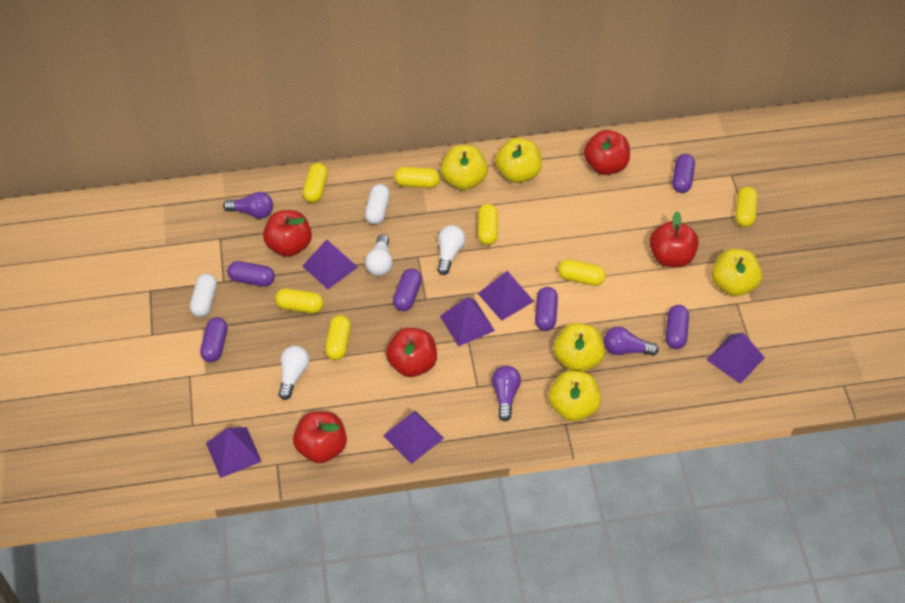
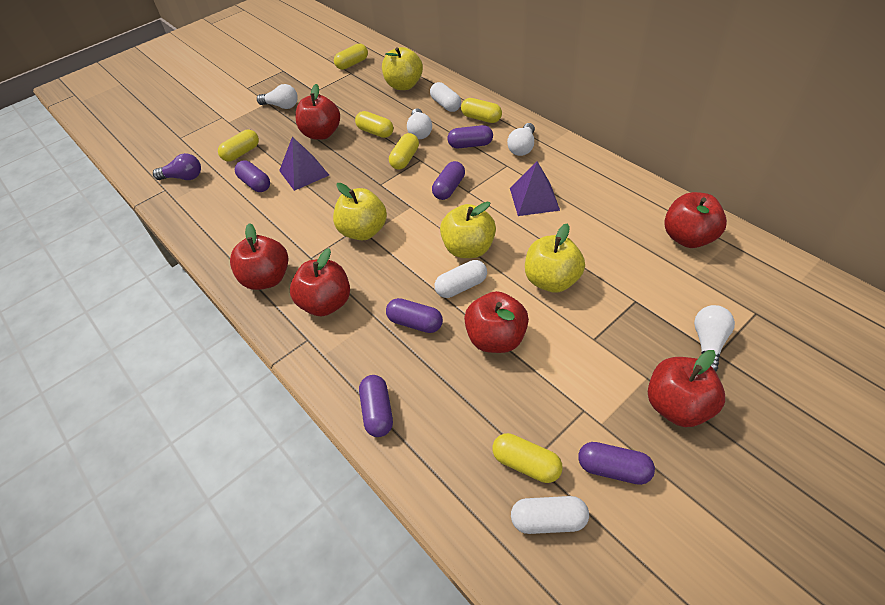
purple light bulb: [223,192,273,218] [492,365,521,421] [604,327,659,356] = 3 -> [153,153,201,180] = 1
purple pyramid: [206,427,262,478] [302,240,358,289] [383,411,444,464] [440,297,495,347] [478,271,534,321] [706,333,765,384] = 6 -> [279,137,329,191] [510,161,560,216] = 2
red apple: [263,210,312,257] [293,412,347,463] [386,328,437,377] [584,130,630,175] [649,211,699,267] = 5 -> [230,223,288,290] [290,248,350,316] [295,84,340,140] [464,291,529,353] [648,350,725,427] [664,192,727,248] = 6
white capsule: [190,274,217,317] [365,184,390,225] = 2 -> [430,82,461,112] [435,260,487,298] [511,496,589,534] = 3
white light bulb: [278,346,309,400] [365,234,393,276] [437,225,465,275] = 3 -> [257,84,298,109] [407,108,432,139] [507,123,535,156] [694,305,735,372] = 4
yellow apple: [441,145,488,190] [495,138,542,183] [549,370,601,421] [554,323,605,372] [712,249,762,296] = 5 -> [333,183,387,240] [382,47,423,90] [440,202,496,258] [525,223,585,293] = 4
yellow capsule: [275,288,324,313] [303,163,328,203] [325,315,351,360] [394,167,440,188] [478,204,498,245] [558,259,606,286] [735,187,757,227] = 7 -> [218,130,259,162] [334,43,368,70] [355,111,394,138] [389,133,419,170] [461,98,502,123] [492,433,563,483] = 6

